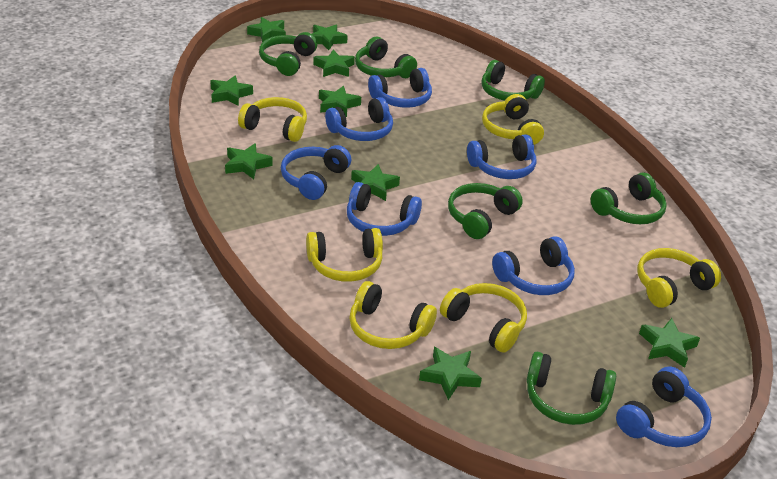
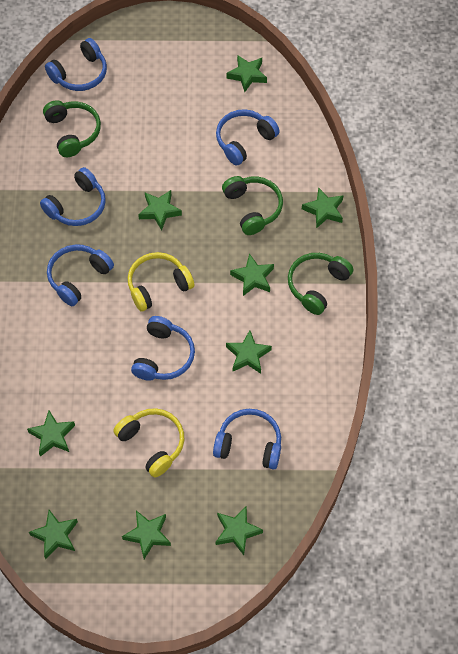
blue headphones: [281,145,351,200] [325,97,393,141] [347,182,422,236] [368,68,432,108] [467,134,536,179] [492,236,575,295] [616,367,712,447] = 7 -> [40,167,106,226] [45,38,107,91] [47,244,114,306] [131,316,195,381] [213,409,281,470] [216,109,280,166] = 6
green headphones: [259,32,317,76] [355,37,417,78] [448,183,523,239] [481,60,545,101] [527,352,616,425] [591,172,667,224] = 6 -> [43,100,101,157] [222,176,283,235] [288,253,353,315] = 3
yellow headphones: [238,97,307,142] [306,228,383,282] [349,281,437,349] [440,283,527,353] [482,94,544,145] [637,248,721,308] = 6 -> [113,408,184,478] [128,252,194,312] = 2

